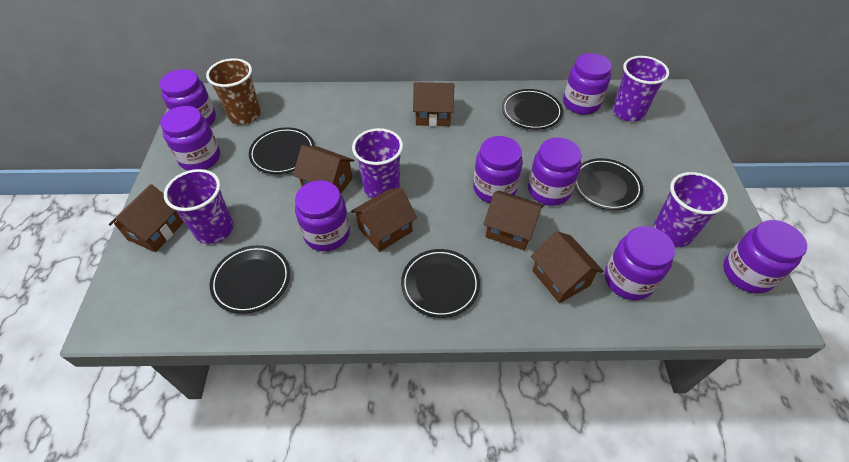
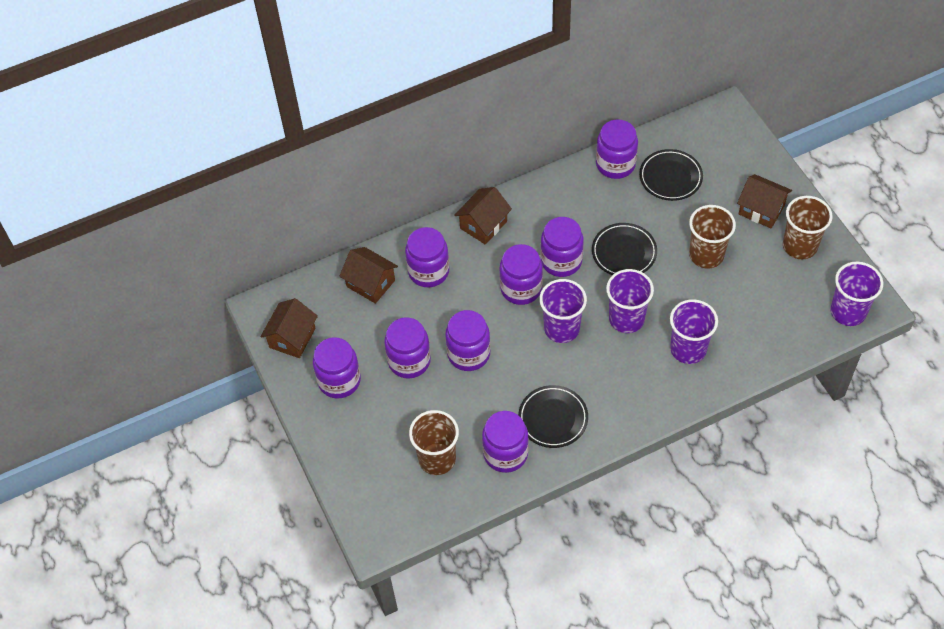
black plate: [210,245,290,314] [249,127,314,174] [401,249,480,318] [502,89,563,130] [575,158,643,210] = 5 -> [518,385,588,448] [592,223,657,275] [639,149,703,201] = 3
brown cup: [206,58,261,124] = 1 -> [409,410,459,475] [689,205,736,268] [783,196,832,259] = 3
brown house: [109,184,183,252] [293,145,354,194] [351,188,417,252] [413,82,454,127] [483,191,544,250] [531,231,604,303] = 6 -> [260,298,318,358] [339,247,398,304] [454,187,512,245] [737,174,792,228] = 4

